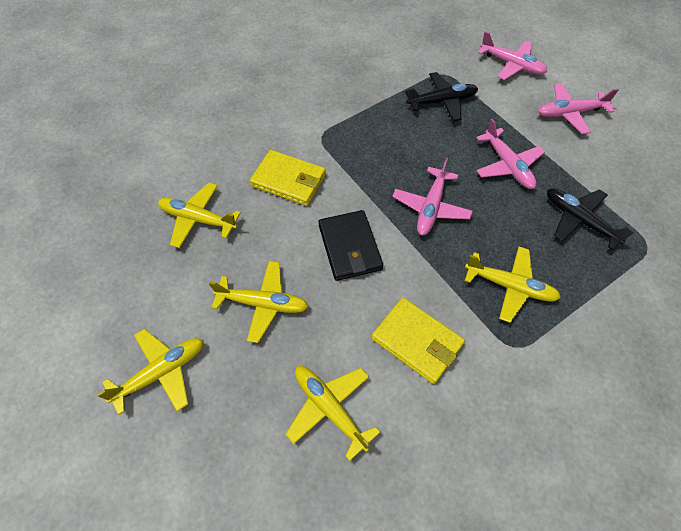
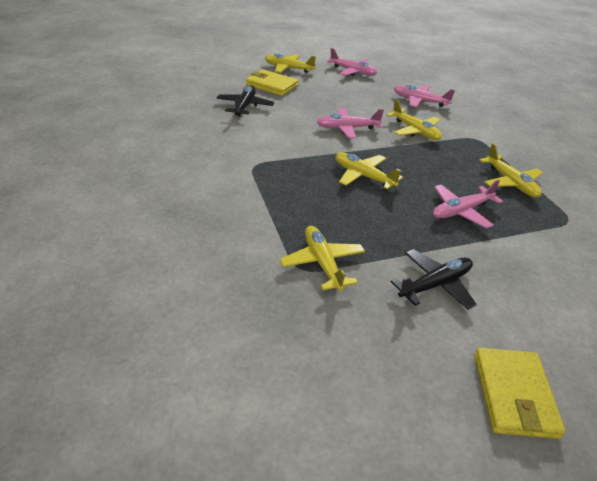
black wallet: [318,210,383,281] = 1 -> none = 0

